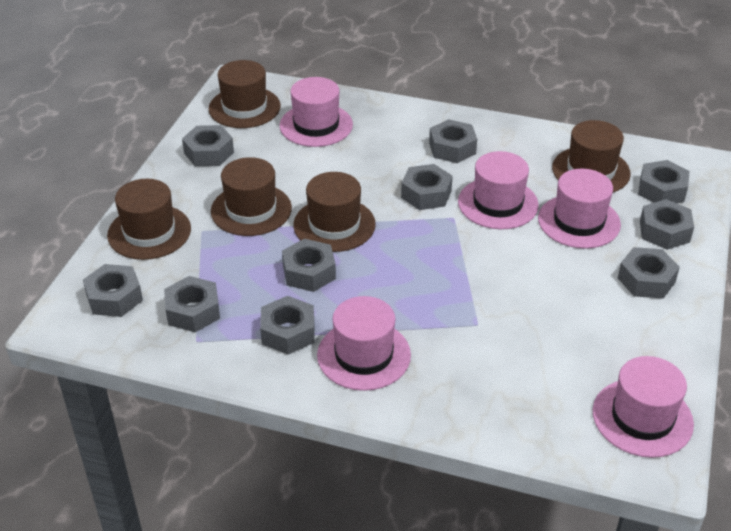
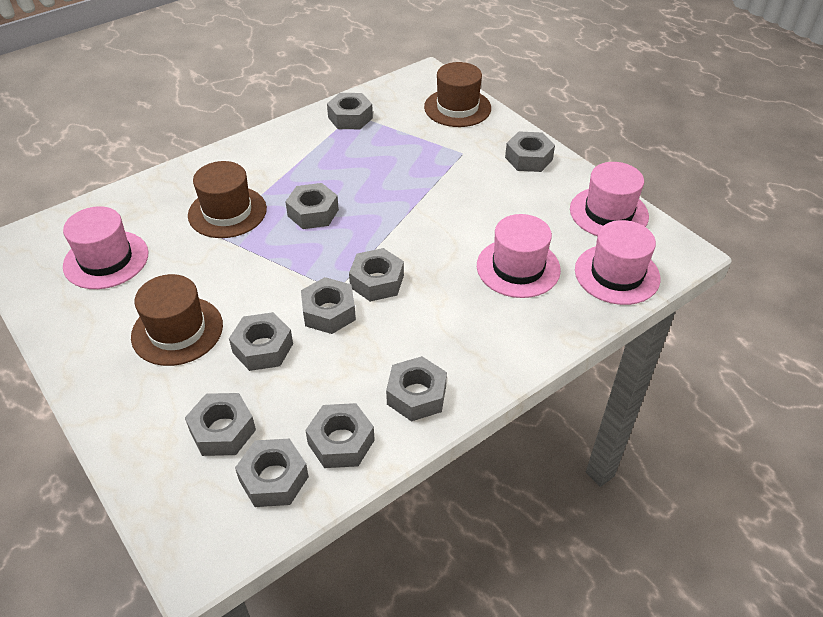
brown hat: [107,179,191,260] [209,60,281,128] [211,157,292,236] [293,172,376,252] [552,120,631,192] = 5 -> [131,274,223,366] [188,161,267,238] [424,62,491,127] = 3
pink hat: [279,77,353,147] [317,296,411,391] [458,151,539,229] [538,169,621,249] [593,356,694,458] = 5 -> [63,206,149,289] [477,214,561,298] [570,162,649,236] [575,220,660,305] = 4

